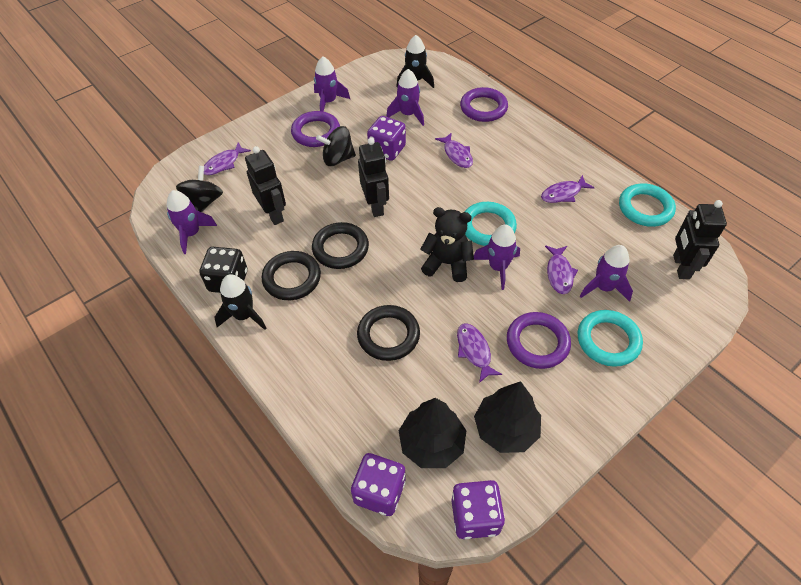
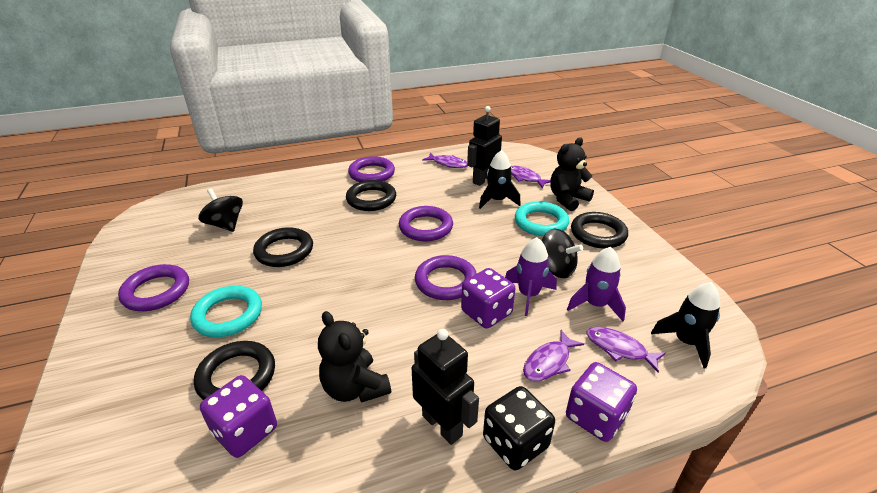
black ring: [262,251,321,300] [312,222,369,269] [357,305,420,361] = 3 -> [194,341,275,400] [253,227,313,267] [346,180,396,211] [571,212,628,249] = 4
black robot: [245,146,286,225] [358,138,389,217] [673,200,727,279] = 3 -> [412,329,479,445] [467,106,502,186] = 2
black teddy bear: [420,207,474,282] = 1 -> [318,311,391,403] [550,137,594,211] = 2
black tree: [399,398,466,468] [474,381,541,453] = 2 -> none = 0
purple fish: [204,142,251,175] [435,133,473,168] [457,323,502,383] [541,175,594,203] [545,246,578,294] = 5 -> [422,153,467,168] [511,166,550,188] [523,330,584,381] [586,327,666,373] = 4
purple ring: [291,111,340,147] [460,87,508,122] [507,312,571,369] = 3 -> [118,264,189,311] [348,156,395,182] [399,206,453,241] [415,255,477,300] = 4
purple rocket: [167,190,217,254] [314,57,350,111] [386,69,424,126] [474,225,520,290] [580,245,633,302] = 5 -> [505,237,557,316] [567,247,626,321] = 2
turquoise ring: [465,202,517,246] [578,310,643,367] [619,184,676,227] = 3 -> [190,286,262,337] [515,201,569,236] = 2

